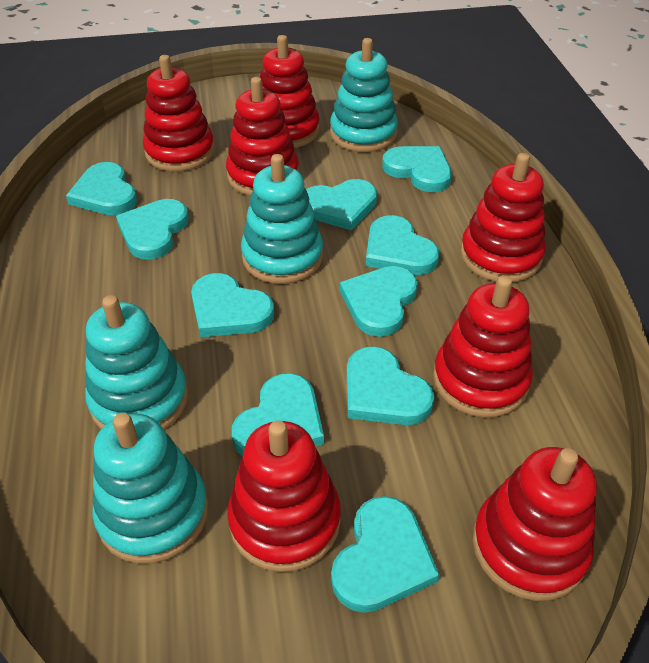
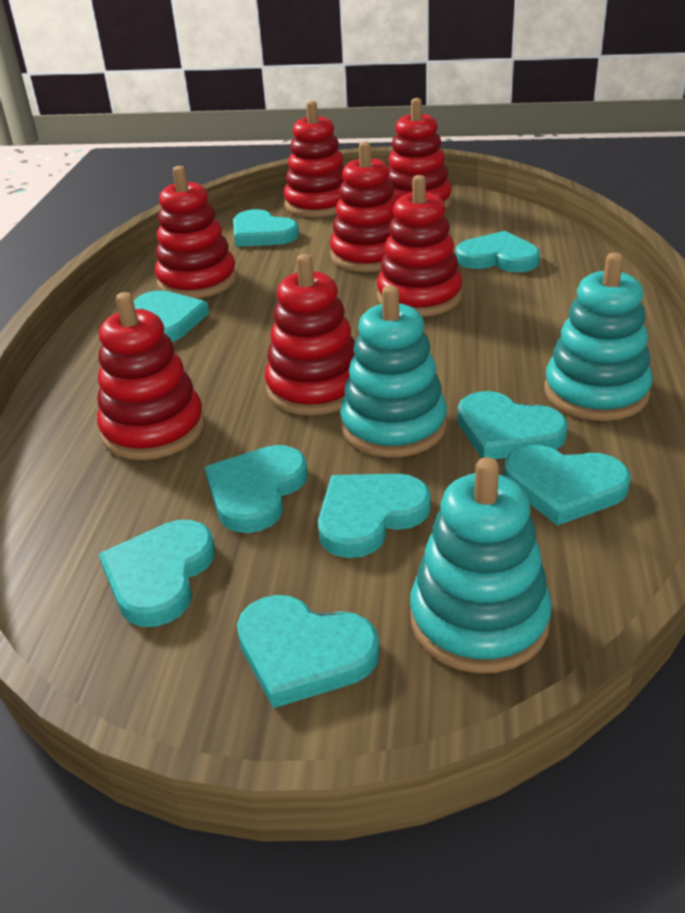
turquoise heart: [66,162,137,215] [116,199,189,260] [191,273,274,337] [232,373,324,456] [306,179,377,230] [331,496,440,613] [340,266,418,337] [347,346,434,425] [366,215,439,275] [382,146,452,192] = 10 -> [99,520,216,627] [134,290,209,342] [205,445,308,533] [233,209,299,247] [237,595,380,708] [318,474,431,558] [456,231,540,272] [457,391,568,459] [504,445,631,526] = 9
turquoise stacking toy: [85,295,188,430] [92,413,208,564] [241,154,323,284] [330,38,398,152] = 4 -> [340,285,447,457] [410,457,552,673] [544,253,653,421] = 3

